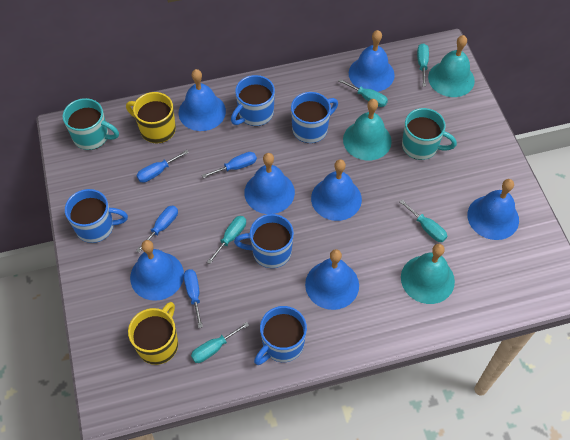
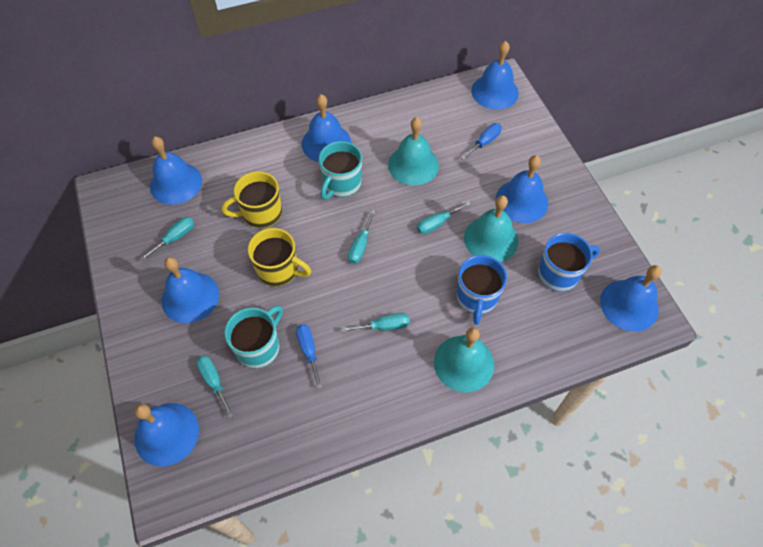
blue mug: [65,189,128,243] [231,75,275,126] [234,214,294,268] [254,306,307,365] [291,92,338,143] = 5 -> [456,255,507,325] [538,233,600,291] = 2
blue screwdriver: [136,150,189,183] [136,206,178,253] [184,269,203,328] [202,152,257,178] = 4 -> [296,324,323,389] [462,123,502,160] = 2

